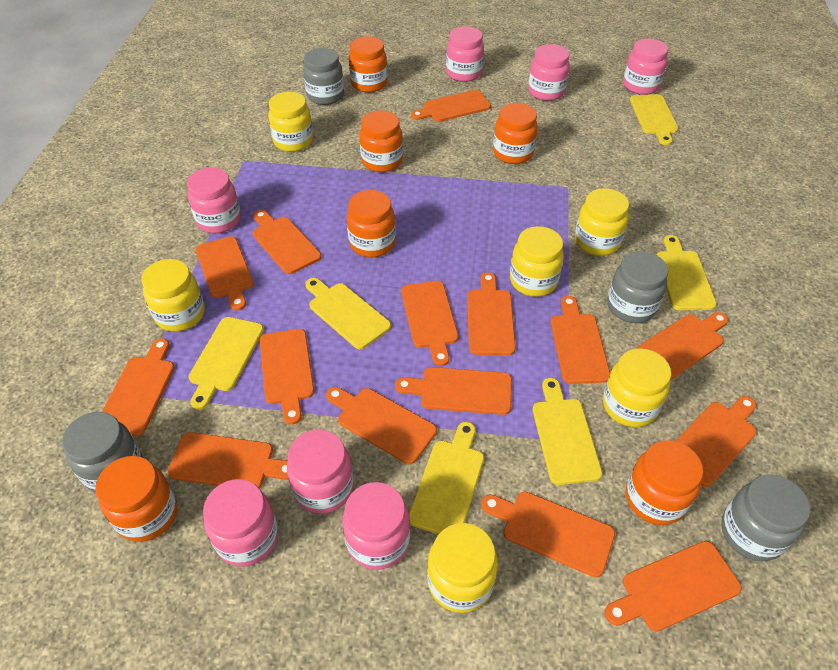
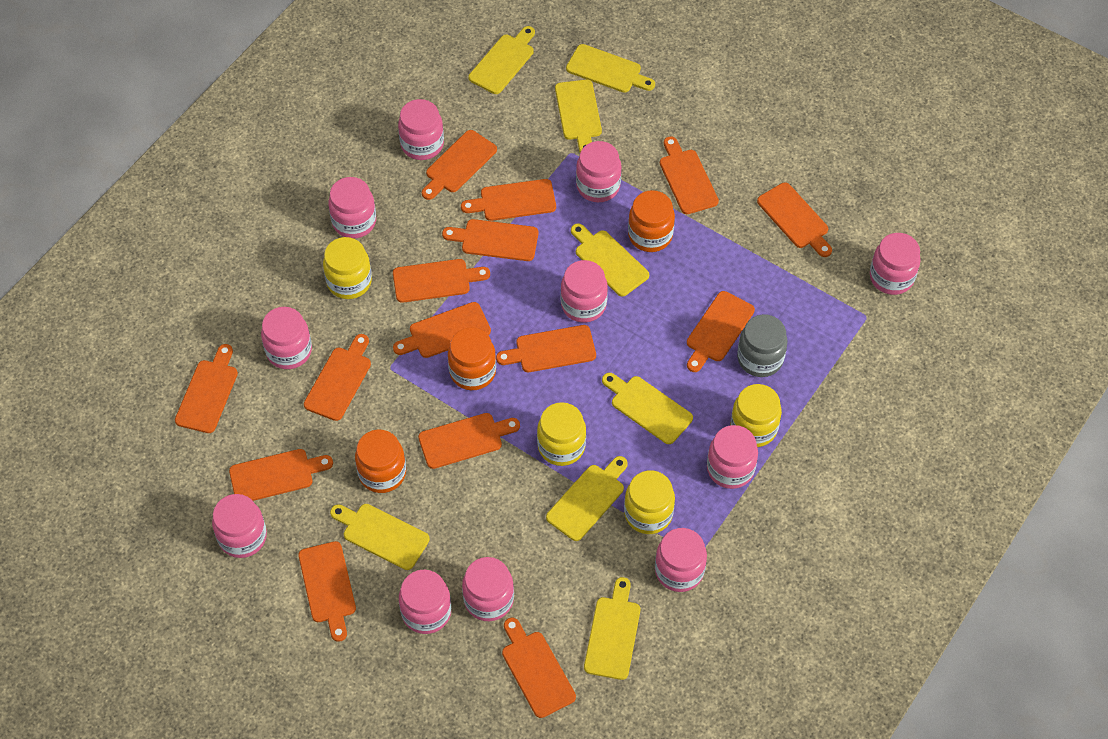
grey jar: [62,412,143,493] [303,48,344,105] [607,251,668,323] [721,474,810,561] = 4 -> [737,314,788,377] = 1
orange jar: [95,456,177,542] [347,190,396,257] [349,36,388,93] [359,110,403,172] [493,103,538,164] [626,440,703,525] = 6 -> [355,430,406,493] [448,328,496,390] [628,190,675,252] = 3
pink jar: [187,167,241,233] [203,479,279,566] [287,430,354,514] [342,482,410,570] [446,27,484,82] [528,44,570,101] [623,38,668,95] = 7 -> [212,494,267,558] [261,307,312,369] [329,177,376,238] [398,99,444,160] [399,570,451,634] [462,557,514,621] [561,260,608,322] [576,141,622,202] [655,528,707,592] [707,425,758,489] [870,233,921,295] = 11
yellow cutting board: [188,317,264,410] [305,278,391,349] [409,422,484,534] [533,378,603,485] [630,94,678,145] [657,235,717,310] = 6 -> [330,504,430,570] [469,26,535,94] [546,456,628,541] [555,80,602,152] [566,44,655,93] [571,223,649,297] [584,577,640,680] [602,373,693,444] = 8
yellow jar: [141,259,205,332] [268,91,313,152] [427,523,498,613] [510,226,564,297] [575,188,629,256] [603,348,671,427] = 6 -> [323,237,372,299] [537,402,586,466] [624,470,675,534] [731,384,782,447] = 4

